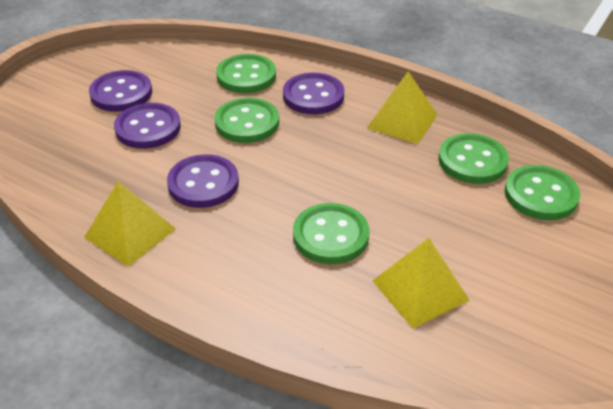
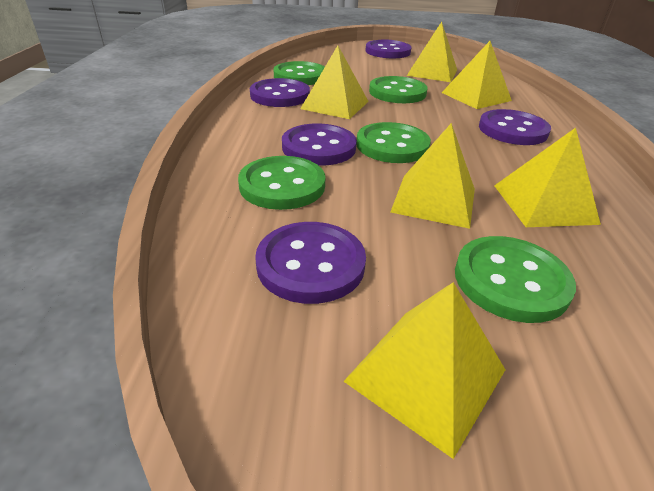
purple button: [89,70,152,112] [114,103,181,149] [167,154,239,208] [283,73,344,114] = 4 -> [250,78,310,107] [255,222,366,304] [282,124,357,166] [365,39,411,58] [479,109,551,145] = 5
yellow pyramid: [84,181,176,267] [367,72,438,144] [373,238,470,329] = 3 -> [300,46,369,119] [343,282,506,459] [391,123,475,229] [407,22,457,82] [442,41,512,109] [494,128,601,227] = 6

